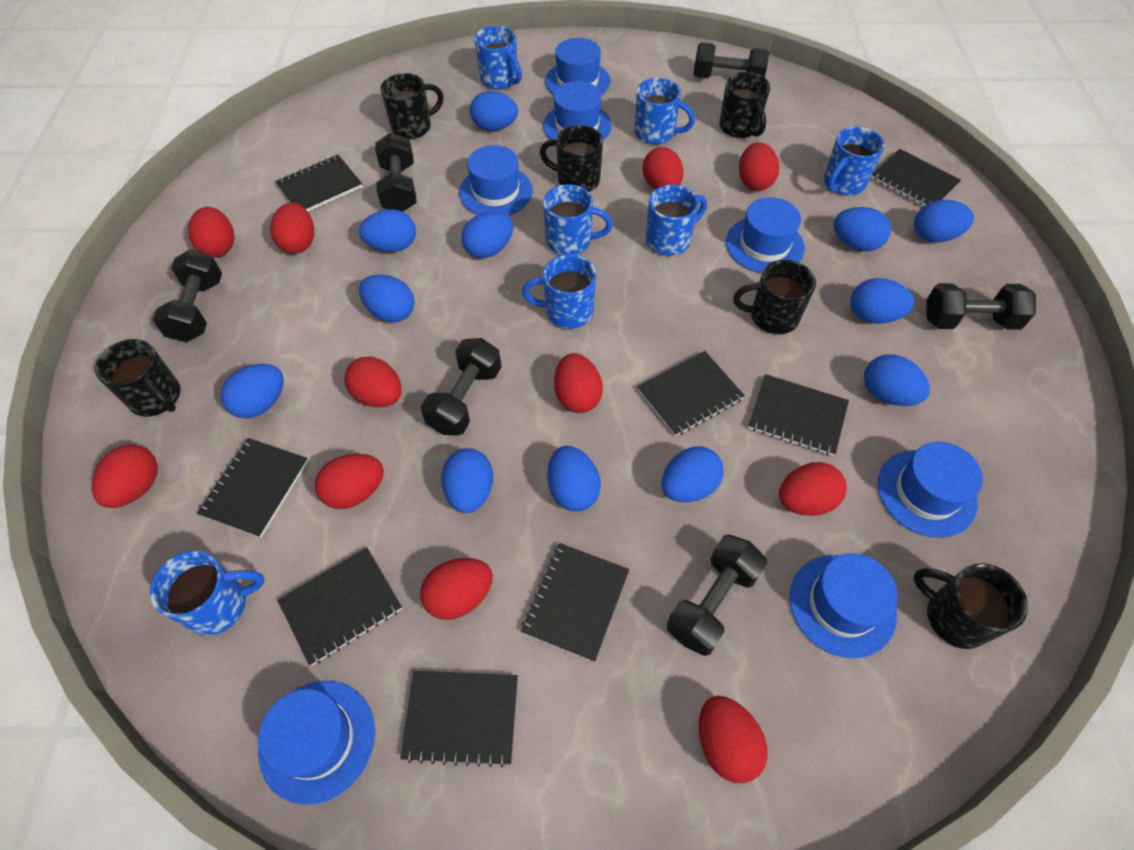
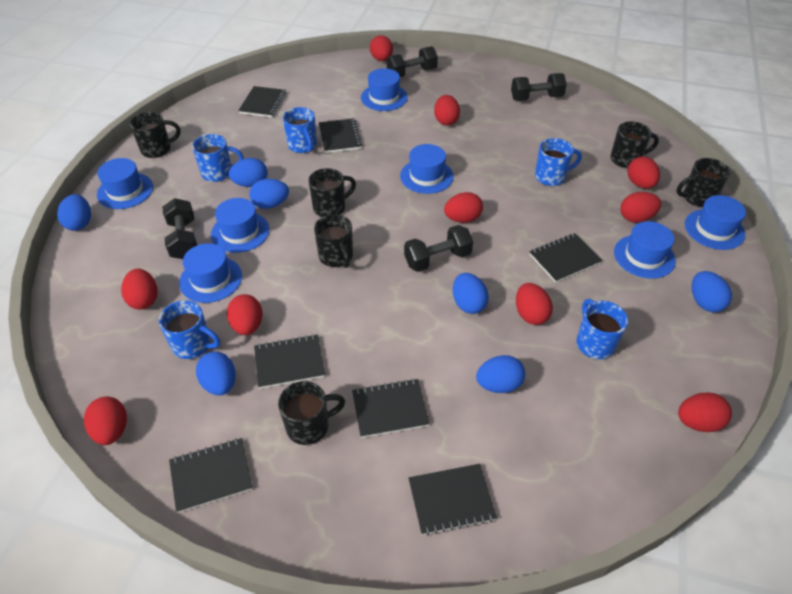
black dumbbell: [153,249,222,342] [375,133,417,212] [421,338,501,436] [667,534,767,656] [693,42,769,78] [926,283,1036,330] = 6 -> [162,198,197,259] [387,46,438,77] [404,225,473,272] [511,73,567,101] = 4
black notebook: [197,438,308,538] [275,155,363,211] [277,547,402,666] [400,671,518,768] [521,543,629,662] [637,351,745,436] [748,374,849,456] [871,149,961,206] = 8 -> [169,438,253,513] [238,86,286,117] [254,334,325,389] [319,118,363,153] [352,379,430,438] [409,464,497,535] [529,233,602,283] = 7
blue egg: [221,364,284,418] [359,209,416,252] [359,274,415,322] [441,448,493,513] [461,212,513,258] [470,91,518,131] [547,446,601,511] [662,447,724,502] [834,207,891,251] [850,278,914,324] [864,354,930,406] [914,200,974,243] = 12 -> [57,194,91,231] [196,351,236,395] [229,158,268,187] [249,179,289,209] [453,273,489,314] [476,355,525,393] [692,271,732,312] = 7
blue mug: [150,551,264,636] [474,26,522,90] [522,254,596,329] [543,184,613,255] [635,78,695,144] [646,185,707,256] [824,127,885,196] = 7 -> [159,301,220,359] [192,134,244,182] [283,107,317,153] [535,138,582,186] [576,299,628,359] = 5
red egg: [92,445,158,508] [188,207,234,257] [270,202,314,254] [315,454,384,509] [344,357,401,408] [420,558,493,620] [554,353,603,413] [642,147,683,189] [699,696,768,783] [739,142,779,191] [779,462,847,516] = 11 -> [84,397,127,445] [121,269,158,310] [227,294,262,335] [370,35,393,61] [434,95,460,126] [444,192,483,223] [516,283,553,325] [621,192,661,223] [627,157,660,189] [678,393,732,432] = 10

